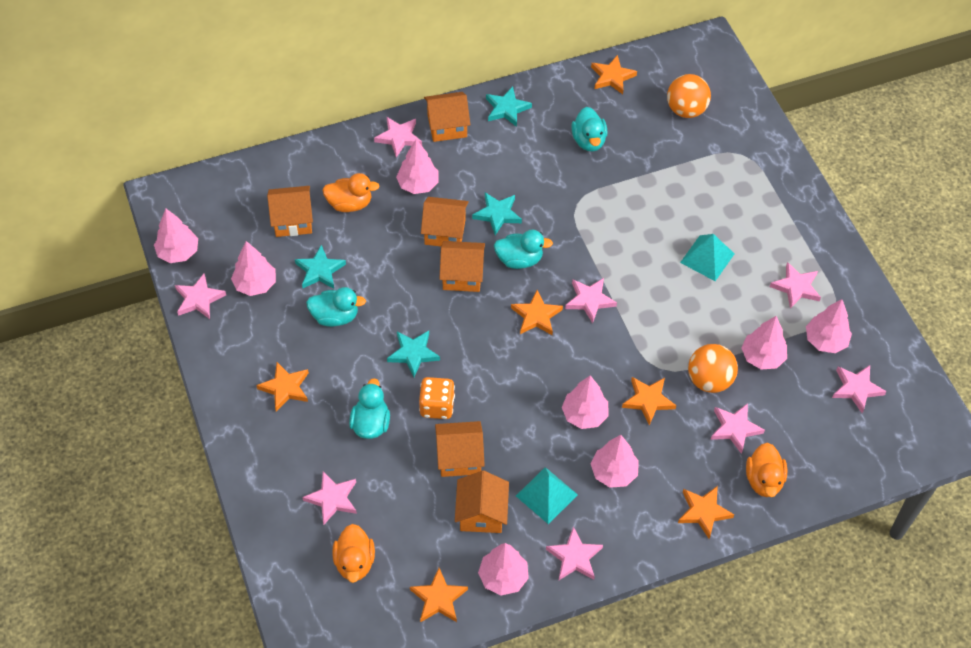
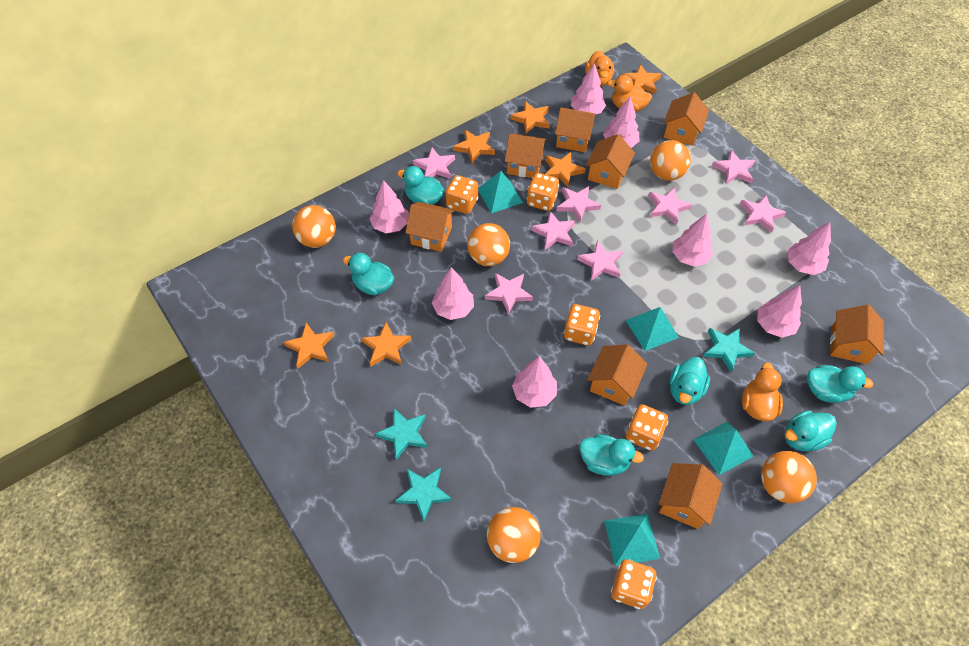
orange ball: [667,74,711,118] [688,344,738,393] = 2 -> [292,205,336,248] [467,223,510,266] [487,507,541,563] [650,140,691,181] [761,451,817,503] = 5
orange dice: [419,377,455,419] = 1 -> [446,175,478,214] [527,173,559,211] [564,304,600,345] [611,559,657,609] [626,404,668,451] = 5
orange house: [267,186,313,237] [421,197,469,246] [424,92,470,142] [435,421,485,477] [439,241,485,292] [455,470,509,533] = 6 -> [405,202,455,252] [505,133,547,178] [555,108,596,152] [586,134,635,189] [588,344,647,406] [659,463,723,529] [664,92,709,146] [830,305,884,364] = 8
turquoise duck: [306,287,366,327] [349,378,390,439] [494,230,553,269] [571,107,607,151] = 4 -> [343,253,394,295] [397,166,445,205] [579,434,644,476] [670,357,710,405] [785,410,837,451] [807,365,873,403] = 6
turquoise pyramid: [516,467,578,524] [680,234,735,281] = 2 -> [478,171,523,213] [604,514,660,566] [626,307,679,351] [693,421,753,475] = 4
turquoise star: [295,245,346,289] [387,331,440,377] [472,193,522,235] [486,86,532,127] = 4 -> [375,408,427,460] [395,467,452,521] [703,328,755,372] = 3

